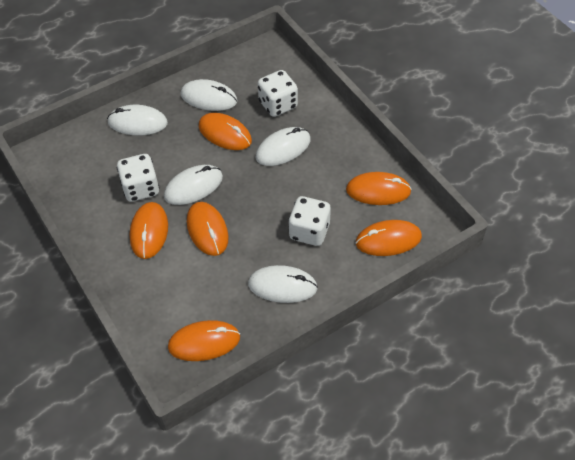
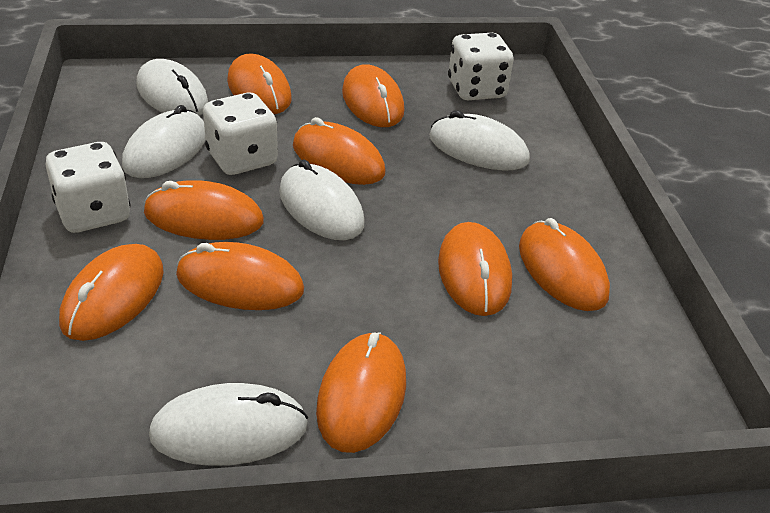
orange mouse: [130,202,168,259] [168,320,240,361] [187,202,229,256] [199,113,252,150] [346,172,412,205] [356,220,422,256] = 6 -> [59,244,164,341] [144,180,264,240] [176,242,304,310] [227,54,292,114] [293,117,385,185] [316,332,406,453] [342,64,404,127] [438,222,512,316] [519,218,610,311] = 9

